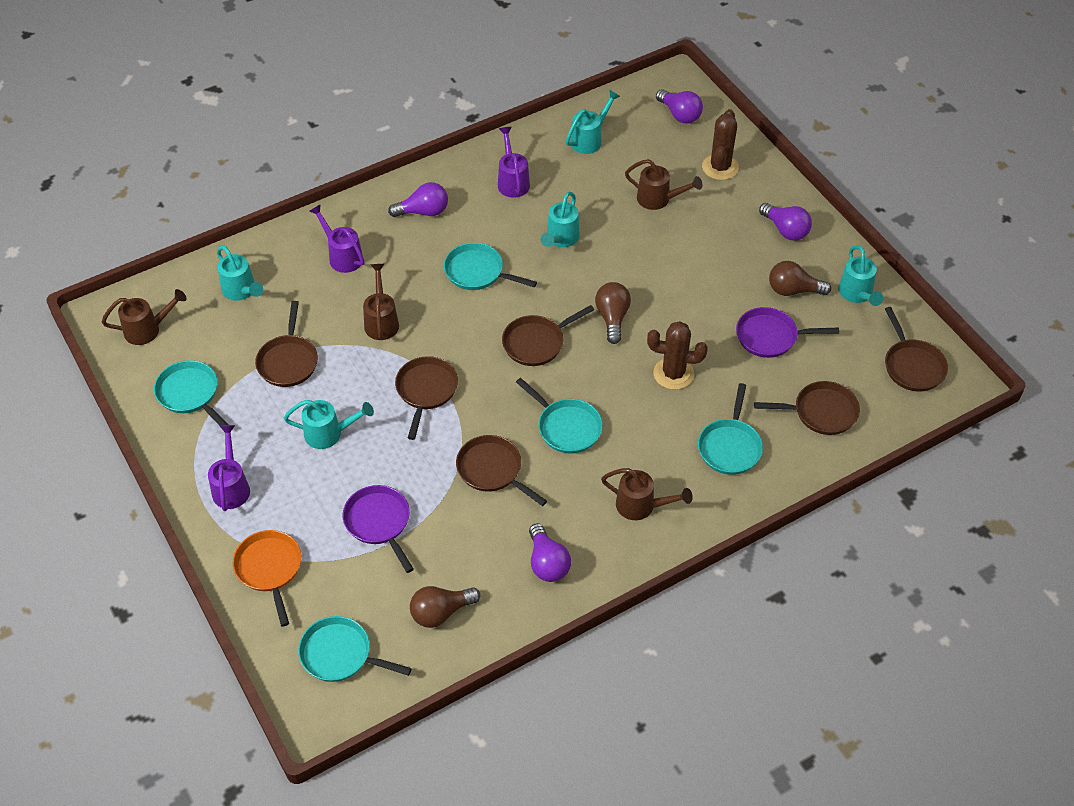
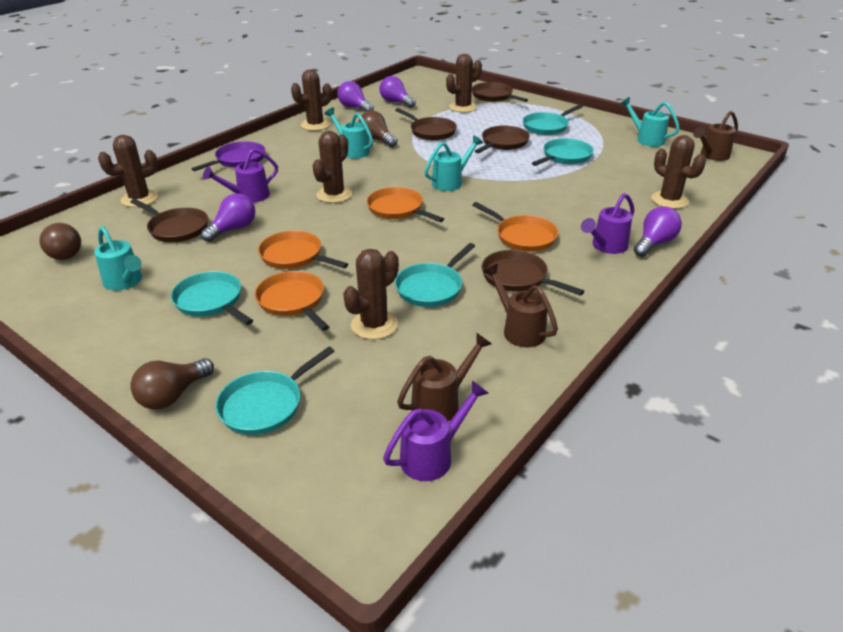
brown cactus: [647,321,708,390] [702,109,739,180] = 2 -> [98,135,158,207] [291,69,332,131] [312,131,352,203] [343,249,399,340] [446,54,482,113] [651,135,706,209] = 6
brown pan: [255,301,318,387] [395,356,458,440] [456,435,547,506] [502,305,594,366] [754,381,860,435] [885,307,948,392] = 6 -> [131,199,208,242] [395,108,457,140] [472,82,528,102] [475,126,530,153] [482,250,584,296] = 5
brown watering can: [102,289,187,345] [363,264,399,340] [601,468,693,520] [625,159,703,210] = 4 -> [397,333,492,422] [483,264,558,348] [693,111,738,161] = 3
orange pan: [233,530,301,627] = 1 -> [255,271,329,331] [258,230,348,269] [366,187,444,222] [472,202,558,252] = 4
purple pan: [343,485,414,573] [736,307,839,358] = 2 -> [191,141,265,171] = 1
turquoise watering can: [217,245,263,301] [284,400,374,449] [541,192,580,247] [566,90,620,154] [838,245,883,306] = 5 -> [94,226,142,291] [325,108,373,159] [424,135,483,191] [620,97,680,147] = 4

